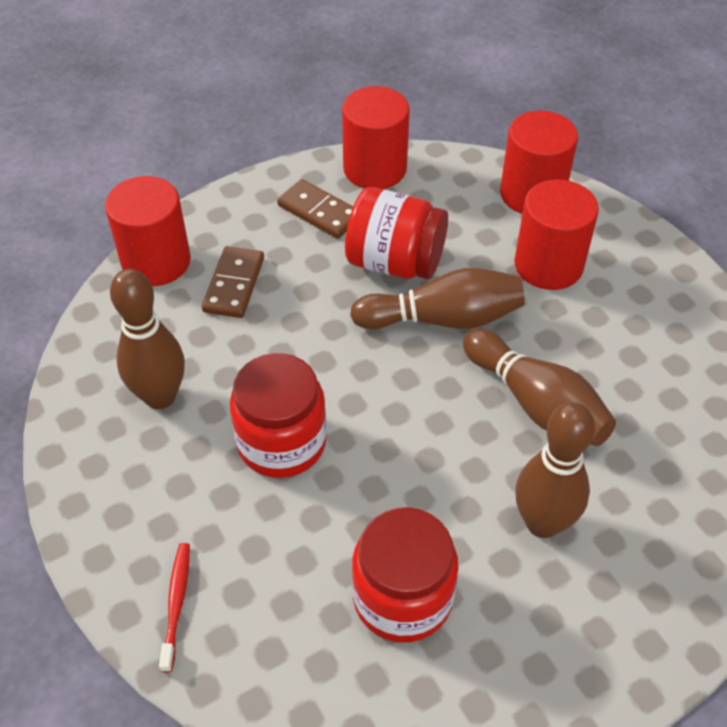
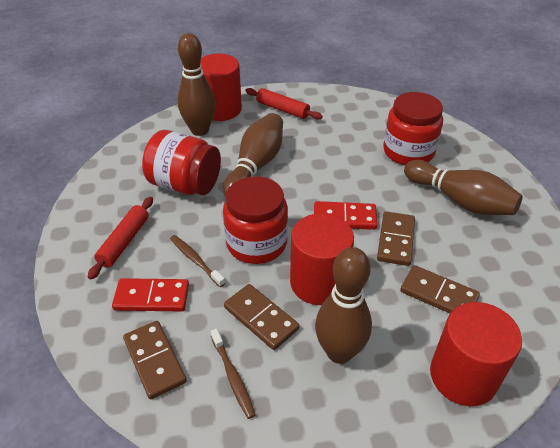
brown domino: [202,246,264,318] [277,179,353,239] = 2 -> [123,321,187,399] [224,284,299,350] [377,211,415,266] [400,265,480,313] = 4
brown toothbrush: none = 0 -> [170,235,225,287] [211,329,256,419] = 2
red cylinder: [105,176,191,286] [342,86,410,189] [500,111,578,214] [514,180,599,290] = 4 -> [200,54,242,121] [290,213,354,305] [430,302,522,406] = 3
red domino: none = 0 -> [112,278,189,312] [314,201,377,230] = 2
red rolling pin: none = 0 -> [88,197,153,280] [245,88,323,120] = 2
red toothbrush: [159,543,190,672] = 1 -> none = 0

